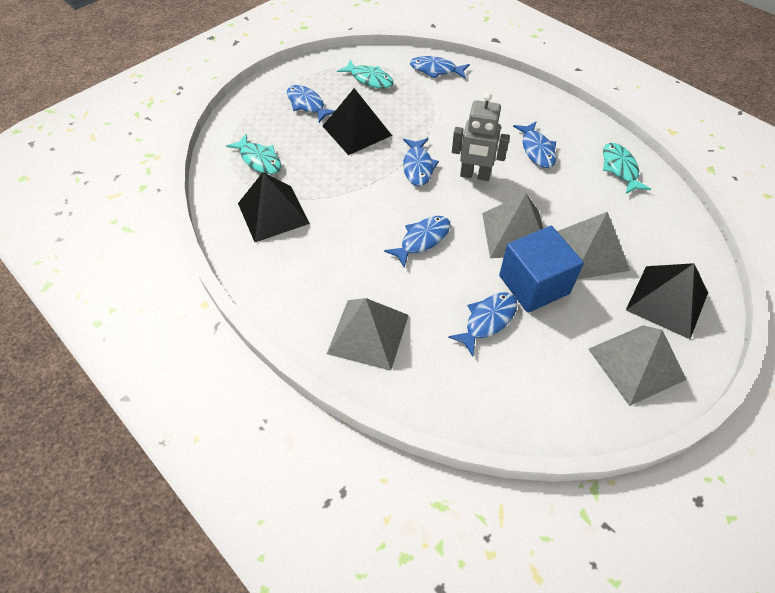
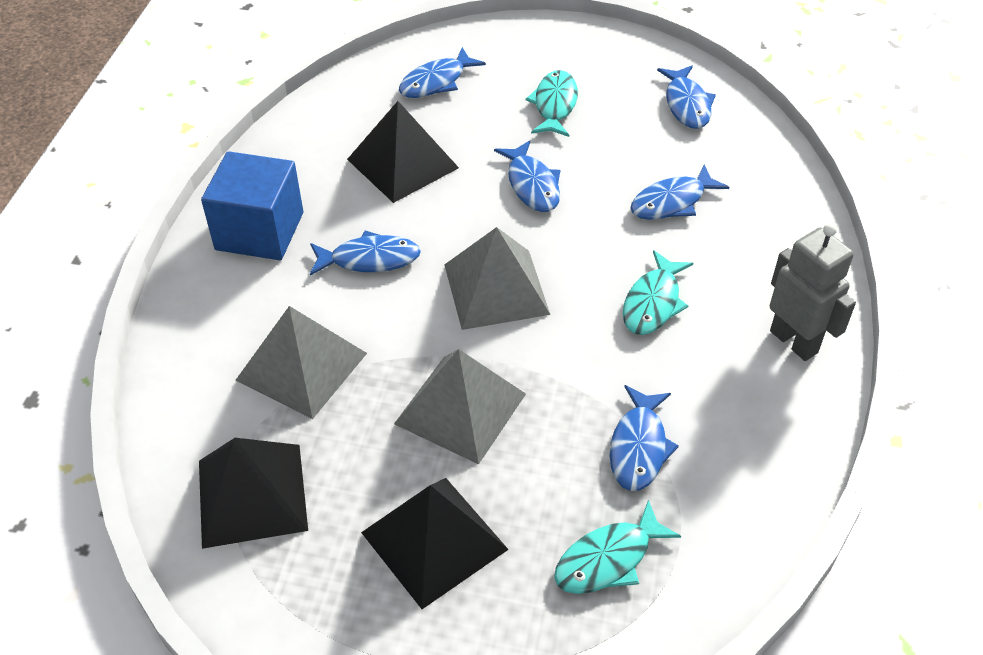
grey pyramid: [327,298,409,371] [482,193,543,258] [557,212,630,280] [588,325,687,406] = 4 -> [235,306,367,419] [394,349,526,464] [444,227,550,330] = 3

